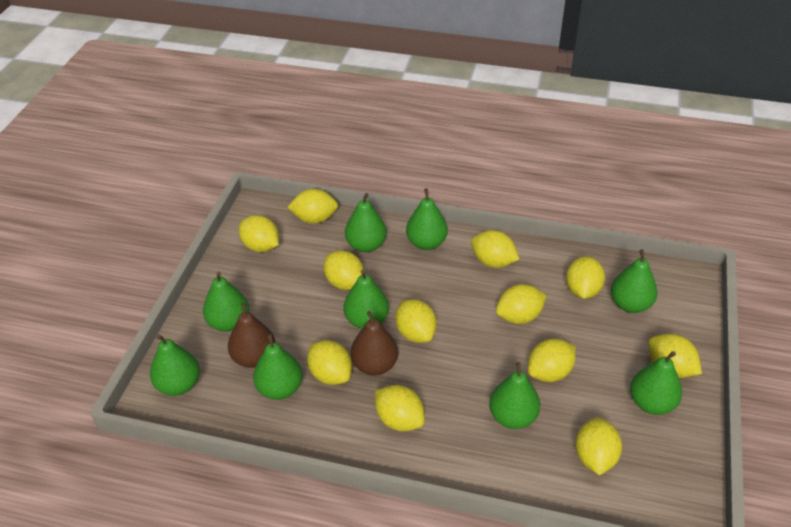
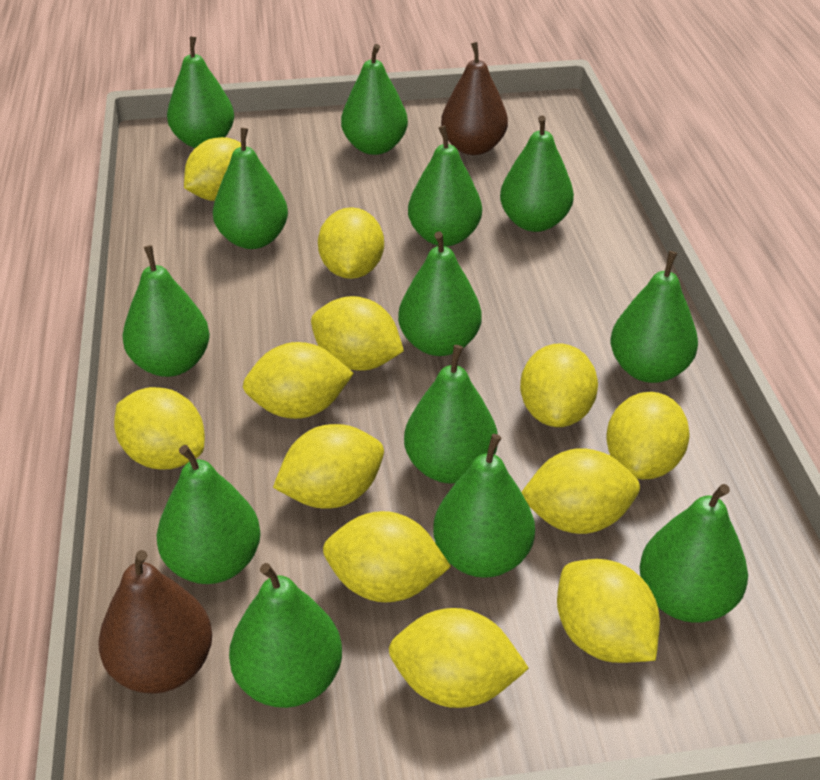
green pear: [150,334,200,396] [203,272,249,332] [253,334,303,400] [343,270,389,329] [345,193,387,252] [406,188,448,250] [489,362,540,429] [611,249,657,313] [630,351,682,415] = 9 -> [122,245,210,377] [157,445,261,584] [167,36,234,148] [213,128,288,249] [229,563,342,708] [341,44,408,155] [398,232,482,356] [404,345,498,484] [408,125,482,246] [433,434,535,578] [500,115,574,232] [611,251,698,383] [640,484,748,623] = 13

